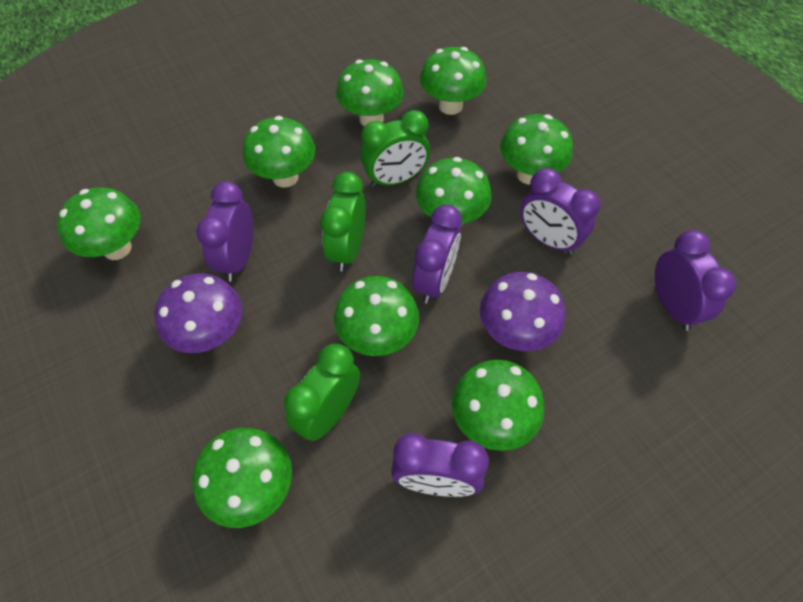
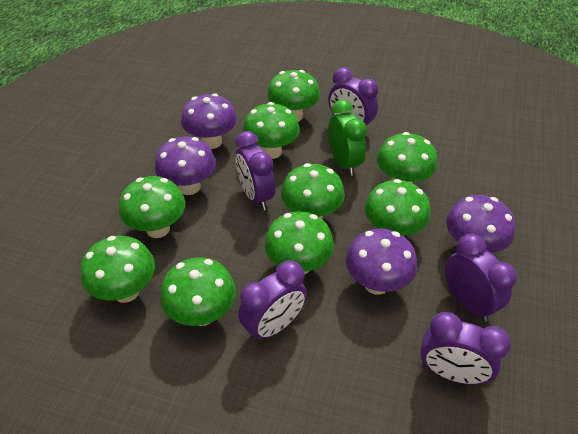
green clock: [284,344,360,441] [321,172,366,271] [361,110,430,187] = 3 -> [328,100,367,176] = 1
purple mushroom: [155,273,242,353] [480,272,565,351] = 2 -> [155,136,216,195] [181,93,237,149] [346,229,417,295] [446,195,516,253] = 4

